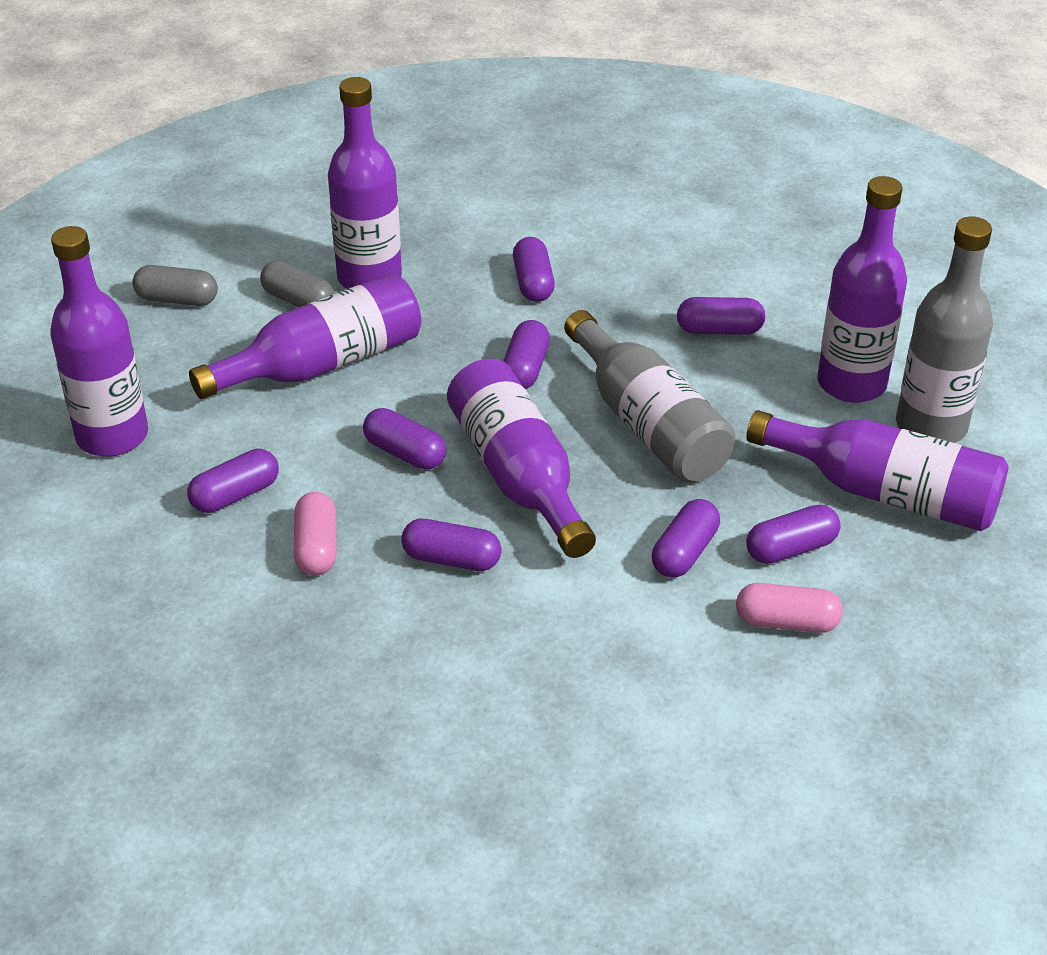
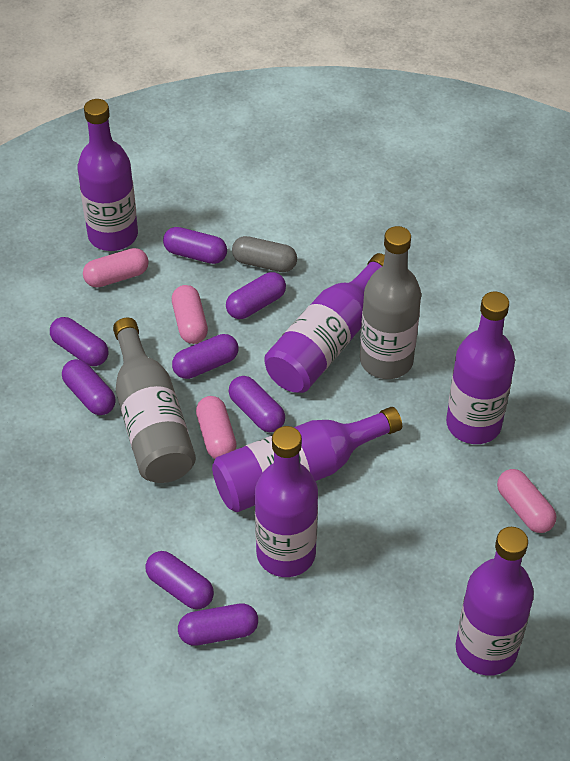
grey capsule: [132,265,218,306] [260,260,335,307] = 2 -> [232,236,297,272] = 1
pink capsule: [294,492,337,576] [736,583,843,633] = 2 -> [83,248,149,287] [172,285,208,344] [196,396,237,459] [497,469,556,533] = 4

